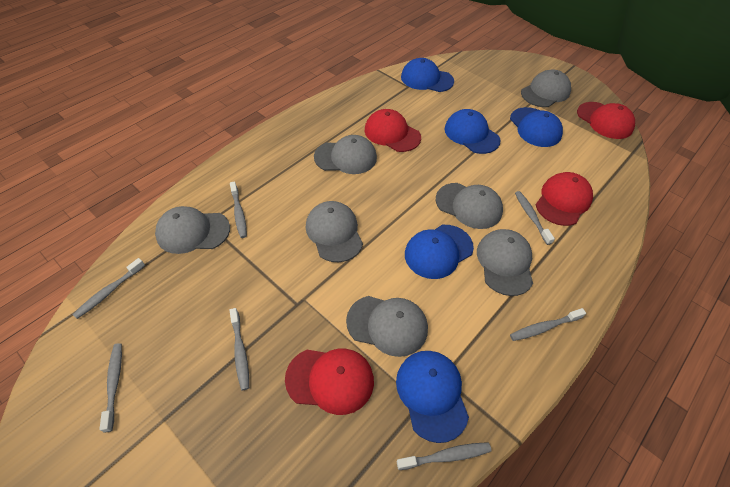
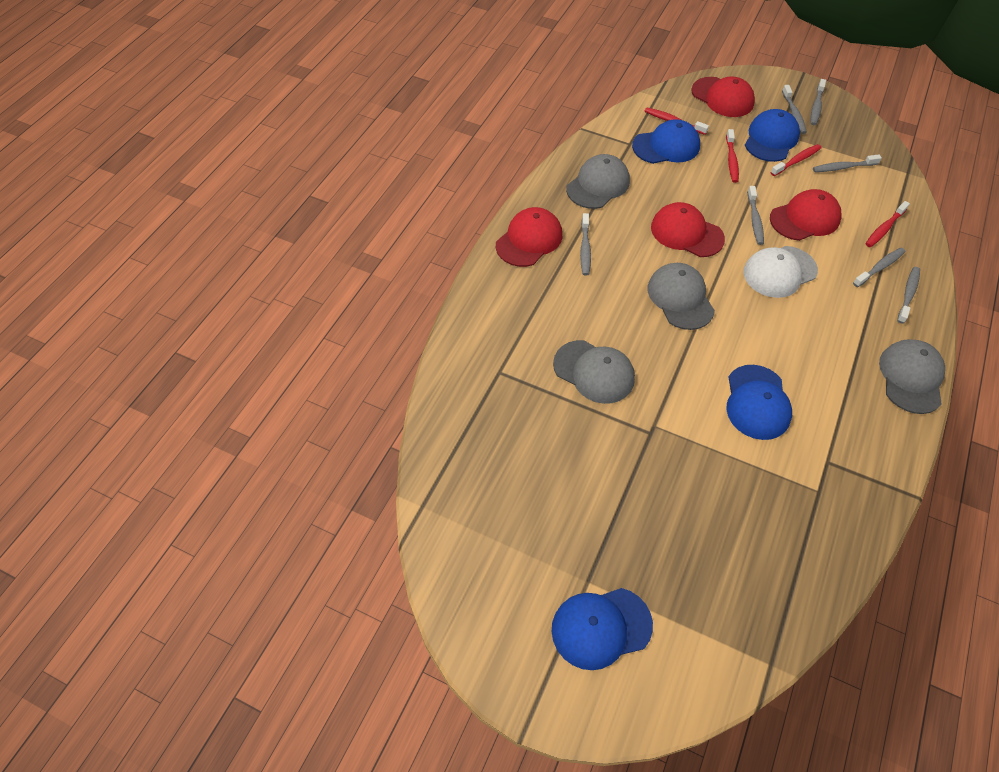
blue cap: [396,351,469,443] [401,58,454,92] [405,225,474,279] [445,109,500,154] [510,107,563,147] = 5 -> [552,588,653,670] [632,119,700,164] [726,365,792,440] [745,109,800,162] = 4
grey cap: [155,206,230,254] [306,201,363,262] [314,135,377,174] [346,296,428,357] [436,183,503,229] [477,229,533,296] [521,70,571,107] = 7 -> [553,340,635,404] [566,154,630,209] [648,263,715,330] [879,339,945,414] = 4
red toothbrush: none = 0 -> [645,108,709,135] [726,129,739,183] [771,144,821,176] [866,201,910,247] = 4
white cap: none = 0 -> [744,246,818,298] = 1

